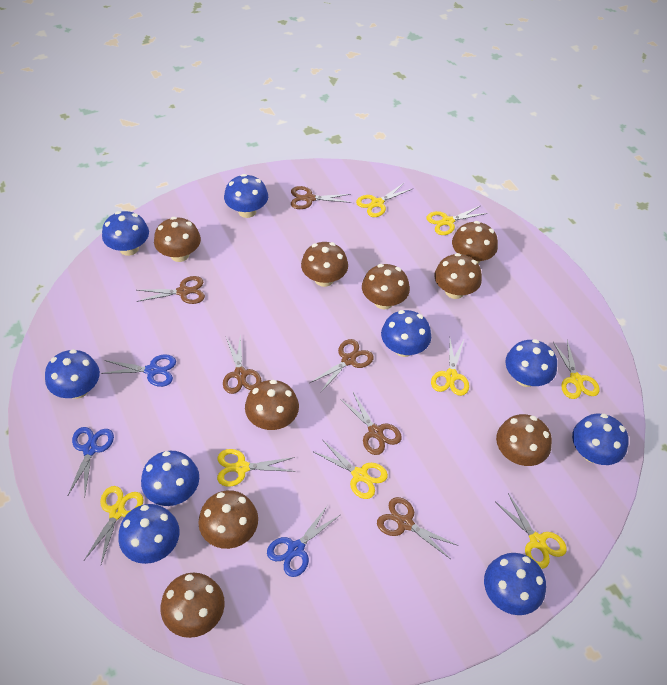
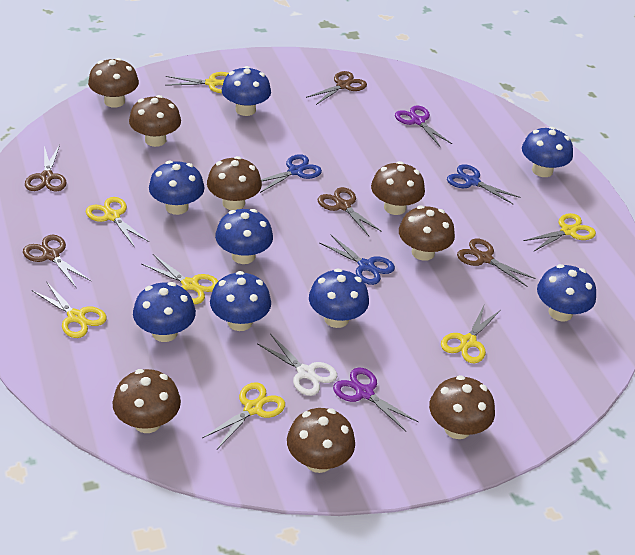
blue mushroom: [45,349,100,399] [102,211,149,256] [118,504,179,564] [141,451,199,506] [224,174,268,218] [381,310,431,357] [484,553,546,615] [505,339,557,387] [572,414,629,465] = 9 -> [133,282,196,342] [149,161,205,215] [210,271,271,331] [215,209,273,264] [222,66,271,116] [309,268,369,328] [522,127,573,177] [537,264,596,322] = 8
brown mushroom: [154,217,201,262] [161,572,225,638] [198,490,258,549] [245,380,299,430] [301,242,348,287] [362,264,410,310] [434,253,482,299] [452,221,498,264] [496,414,552,466] = 9 -> [88,58,139,108] [113,369,181,433] [129,95,181,147] [207,156,262,210] [287,408,355,473] [371,161,425,215] [399,205,455,261] [429,375,495,439] = 8
brown scissors: [137,276,205,304] [223,334,262,394] [291,186,351,209] [310,339,374,393] [340,392,402,455] [377,497,459,559] = 6 -> [23,235,91,287] [25,145,67,191] [306,71,367,105] [318,187,382,236] [457,238,536,286] = 5
purple scissors: none = 0 -> [333,367,418,431] [395,106,452,147] = 2
white scissors: none = 0 -> [257,334,337,396] = 1
yellow scissors: [84,486,143,564] [217,449,296,487] [312,440,388,499] [356,182,412,217] [426,206,488,235] [431,339,469,396] [496,493,567,569] [553,340,600,399] = 8 -> [33,281,107,338] [86,197,149,246] [142,254,218,304] [165,72,229,93] [202,382,285,449] [441,306,501,363] [523,213,596,251] = 7

